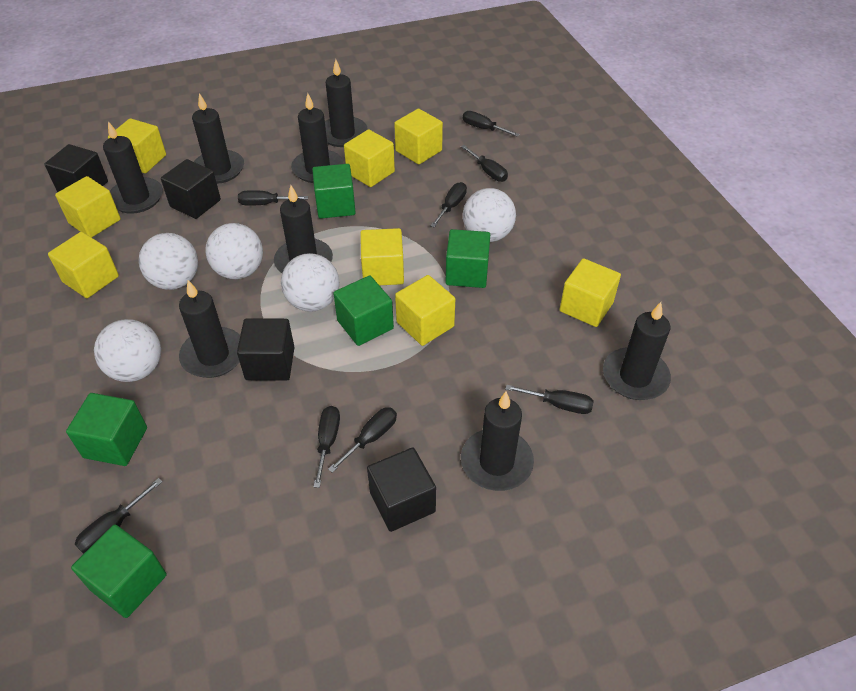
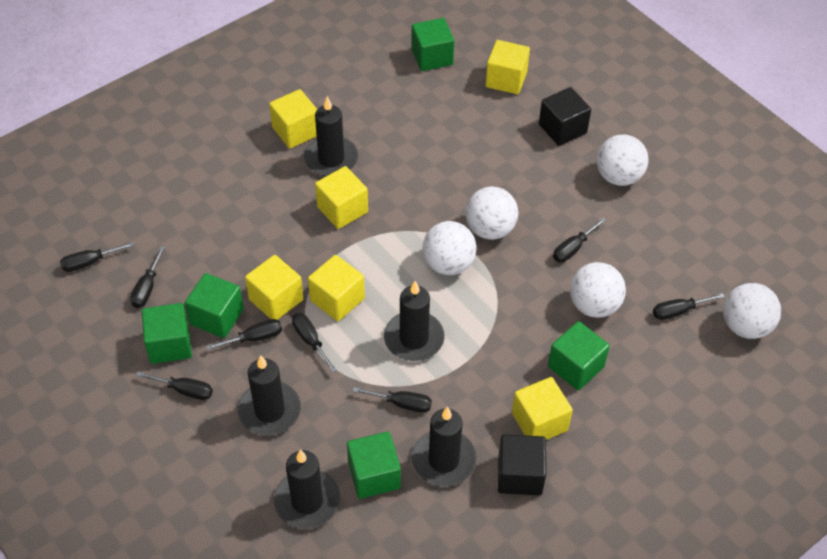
black candle: [103,121,163,214] [179,280,240,378] [192,93,244,184] [274,185,333,273] [291,93,344,183] [325,59,368,147] [461,392,534,491] [603,302,671,400] = 8 -> [238,355,301,436] [274,450,340,529] [304,96,358,177] [384,281,445,361] [412,407,477,487] = 5
black cube: [45,144,108,192] [161,159,221,219] [237,319,294,380] [367,448,436,532] = 4 -> [498,434,546,496] [539,87,591,146] = 2
yellow cube: [48,232,119,298] [55,176,121,238] [108,118,166,173] [344,129,395,187] [360,228,404,285] [394,109,443,164] [395,275,455,346] [559,258,621,327] = 8 -> [245,255,303,320] [269,89,317,148] [308,255,365,321] [315,166,368,229] [486,40,530,94] [512,377,573,440] = 6

